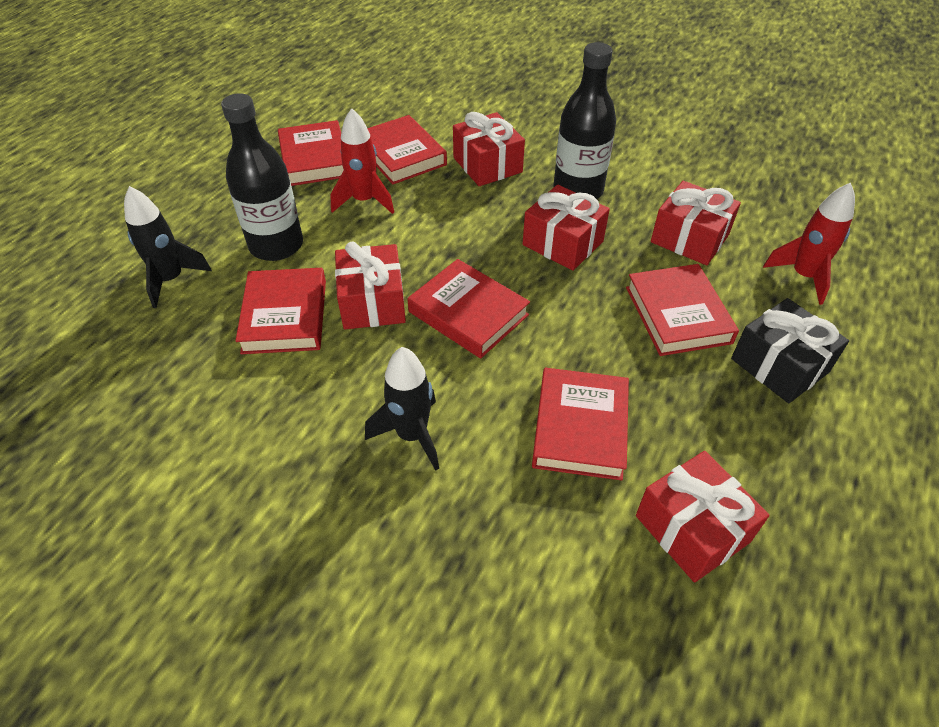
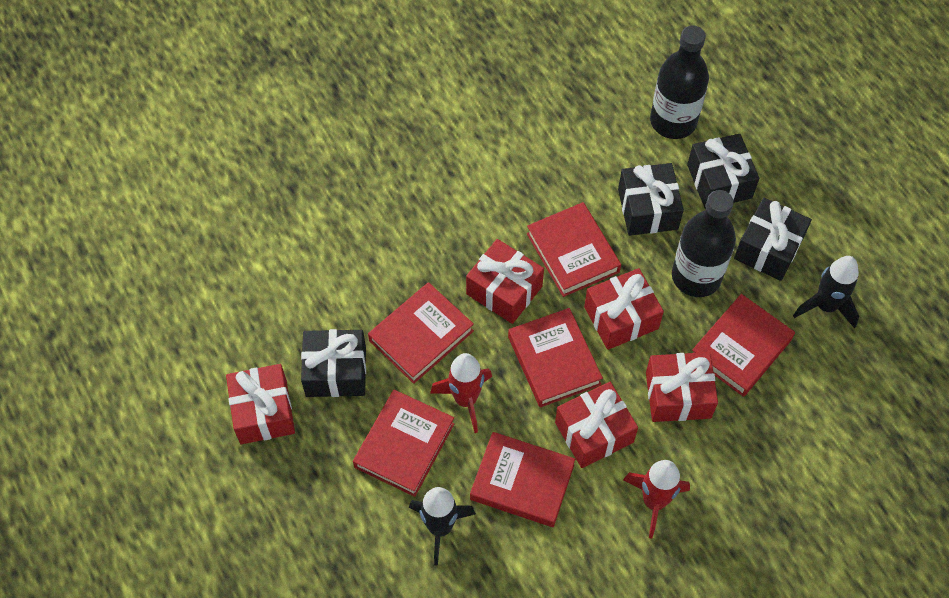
black gift: [731,298,849,403] = 1 -> [301,329,366,397] [618,163,684,236] [687,134,759,209] [734,198,812,281] = 4

